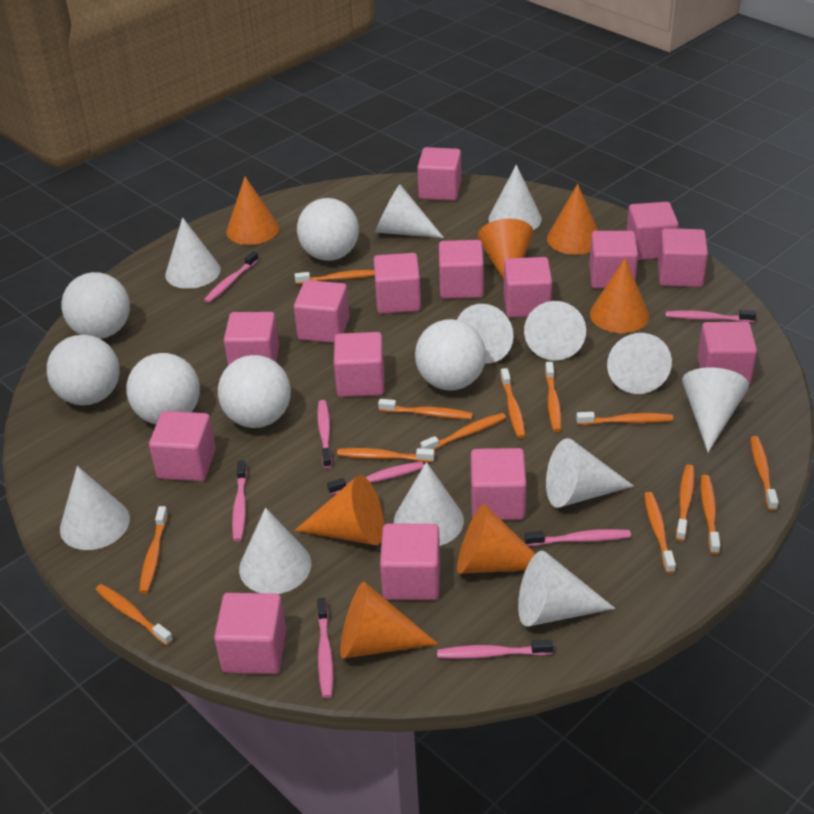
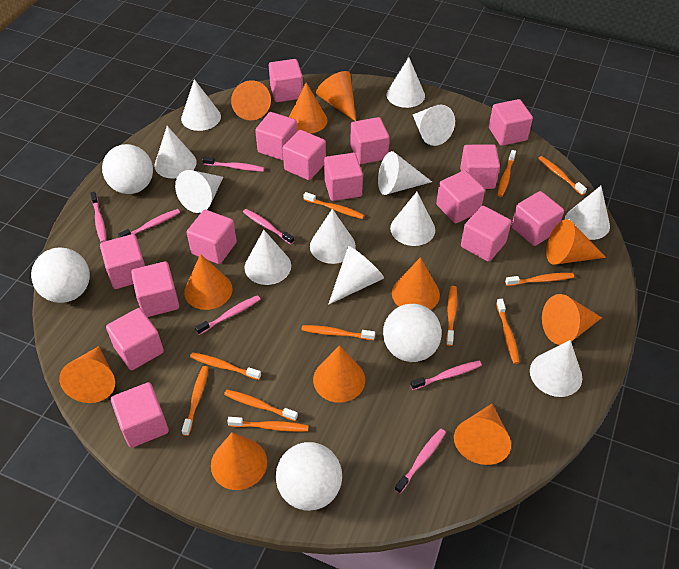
orange cone: [226,177,279,245] [294,475,384,545] [340,582,439,659] [457,504,535,574] [478,219,533,280] [547,184,598,255] [590,258,649,333] = 7 -> [59,346,115,403] [184,254,232,310] [211,433,267,490] [231,80,271,120] [289,83,327,134] [313,346,365,403] [316,71,356,121] [392,257,440,310] [454,404,511,465] [542,294,602,345] [546,219,606,265] = 11
orange toothbrush: [96,584,173,646] [139,506,168,594] [295,270,375,284] [337,448,435,462] [378,399,473,419] [420,413,506,450] [500,368,525,438] [545,362,562,432] [576,412,673,425] [644,492,676,574] [676,465,695,541] [700,475,720,554] [750,436,778,511] = 13 -> [182,366,209,436] [190,352,261,380] [224,390,298,421] [227,417,309,432] [301,325,375,340] [303,192,364,219] [446,286,457,346] [496,299,520,364] [498,150,516,197] [505,273,574,286] [538,156,587,195] = 11
pink toothbrush: [204,251,259,303] [232,460,247,542] [317,400,332,468] [317,598,334,698] [327,461,424,495] [437,640,553,659] [525,529,631,546] [666,310,756,322] = 8 -> [90,191,106,243] [118,209,180,237] [195,295,260,335] [203,156,264,172] [243,209,294,244] [395,429,446,494] [410,361,482,390] = 7
white ball: [47,335,119,405] [62,272,130,339] [126,353,200,424] [218,355,291,428] [297,198,359,261] [415,319,486,390] = 6 -> [31,248,90,303] [102,144,153,194] [276,442,342,511] [383,304,442,362] = 4

